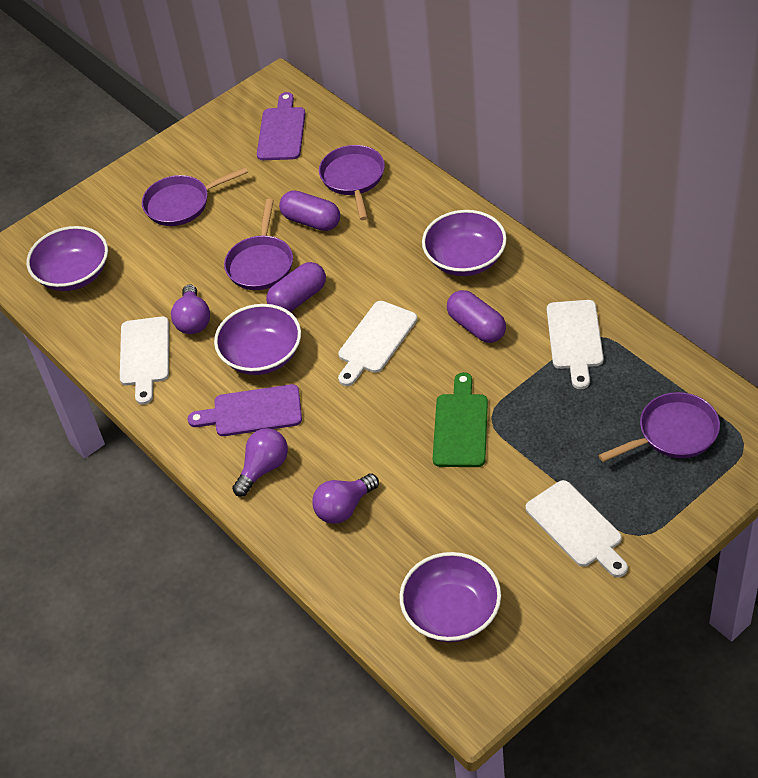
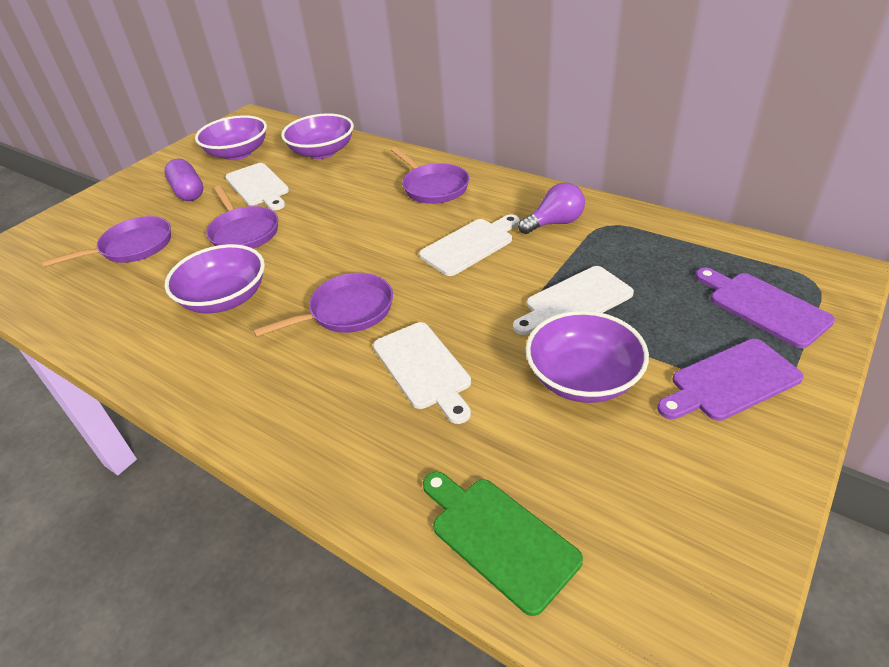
purple capsule: [266,262,326,312] [279,190,340,231] [447,290,506,343] = 3 -> [164,159,203,201] = 1
purple light bulb: [171,284,210,334] [232,428,288,497] [312,474,379,524] = 3 -> [518,183,585,234] = 1

